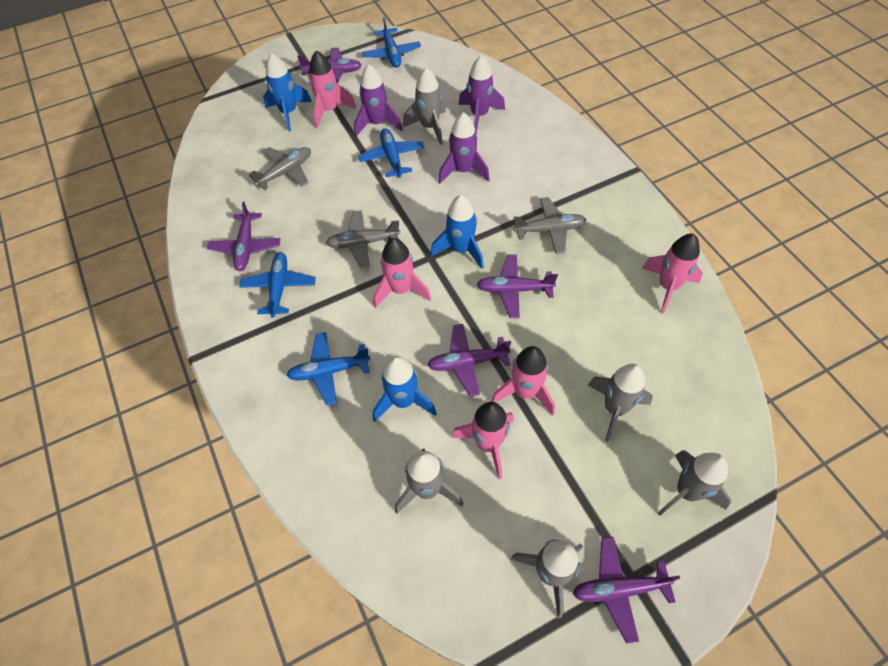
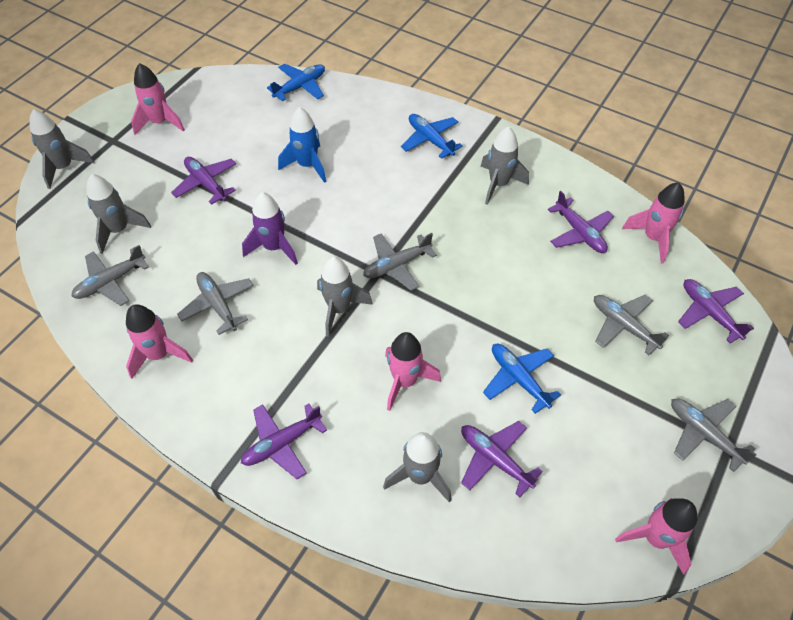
blue plane: [239,252,316,318] [286,332,371,406] [358,128,424,178] [362,17,421,67] = 4 -> [267,64,325,101] [401,114,463,159] [483,344,561,414] = 3
blue rocket: [263,53,312,131] [373,356,437,422] [431,195,484,269] = 3 -> [278,107,326,183] = 1
grey plane: [249,147,311,191] [326,210,401,268] [513,197,586,254] = 3 -> [71,245,149,306] [177,272,254,335] [363,233,437,291] [594,295,669,355] [671,398,756,472] = 5
purple rocket: [354,64,403,137] [438,112,490,184] [459,55,505,133] = 3 -> [242,192,298,265] = 1

